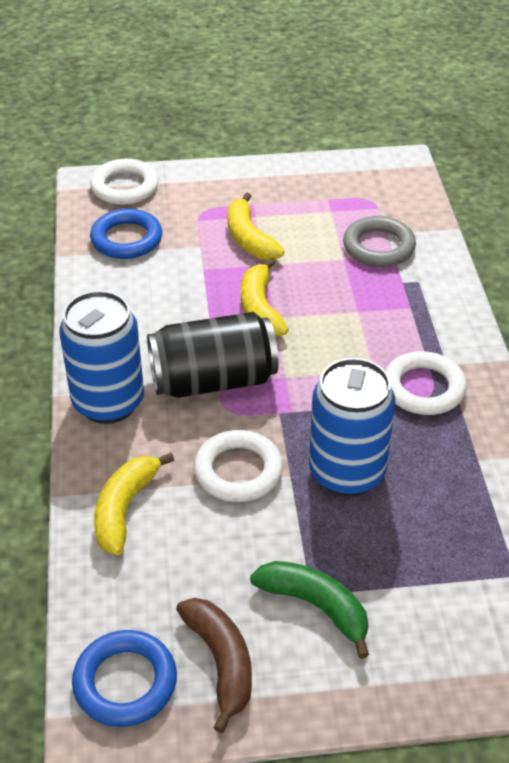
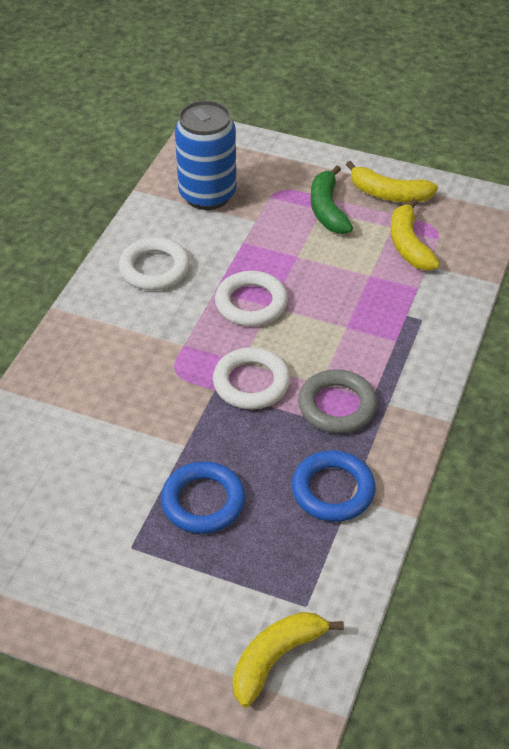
black can: [147,312,279,398] = 1 -> none = 0
blue can: [59,291,144,424] [309,358,395,497] = 2 -> [175,100,236,210] = 1
brown banana: [176,598,252,733] = 1 -> none = 0

